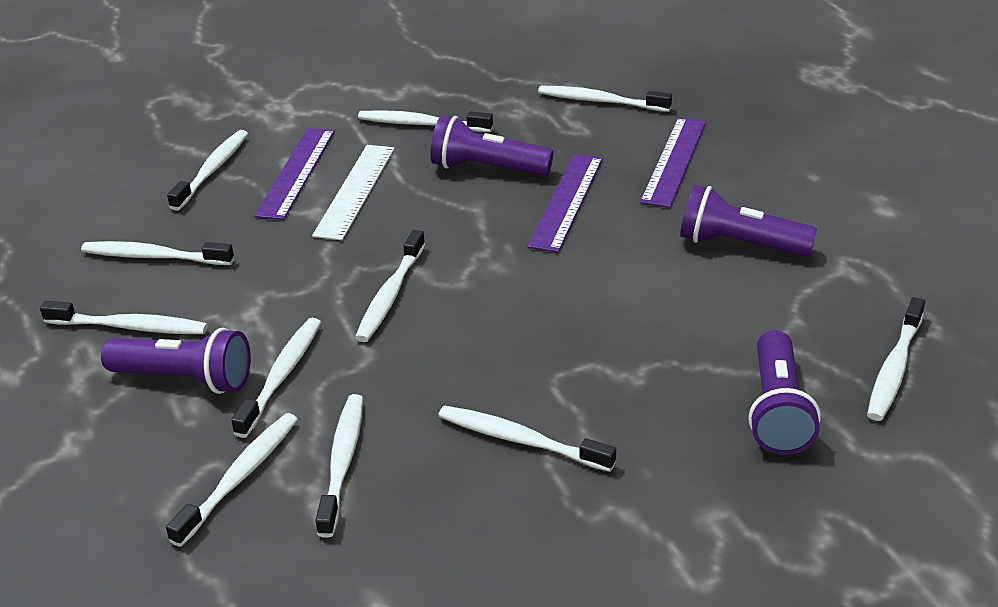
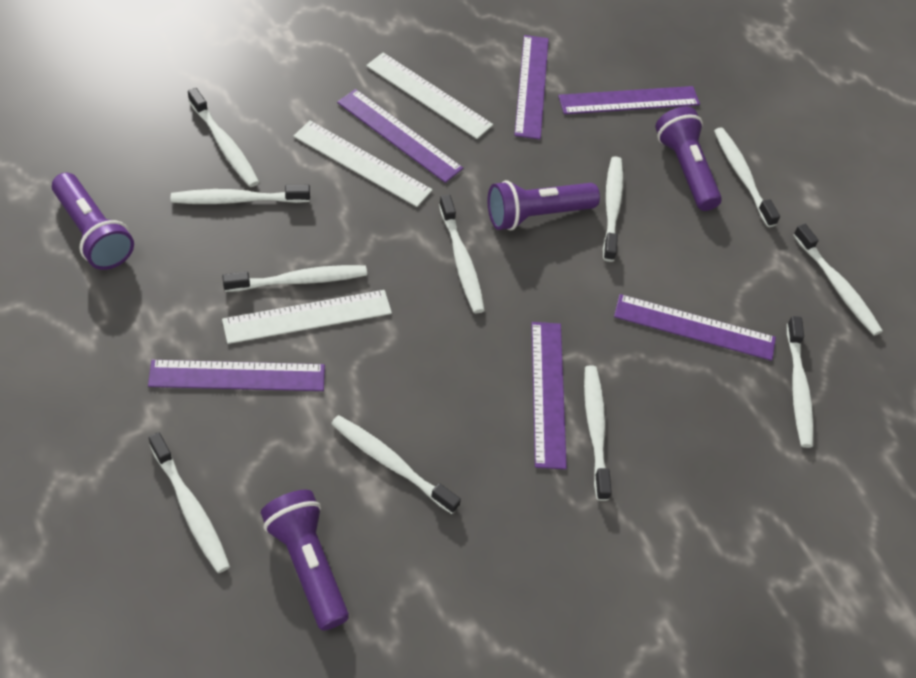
purple ruler: [254,128,335,220] [527,154,603,253] [640,117,706,208] = 3 -> [148,360,325,391] [337,89,463,183] [514,35,549,140] [531,322,567,469] [558,86,700,114] [614,294,776,361] = 6
white ruler: [312,145,395,240] = 1 -> [222,290,392,344] [294,120,433,207] [366,53,493,139] = 3

